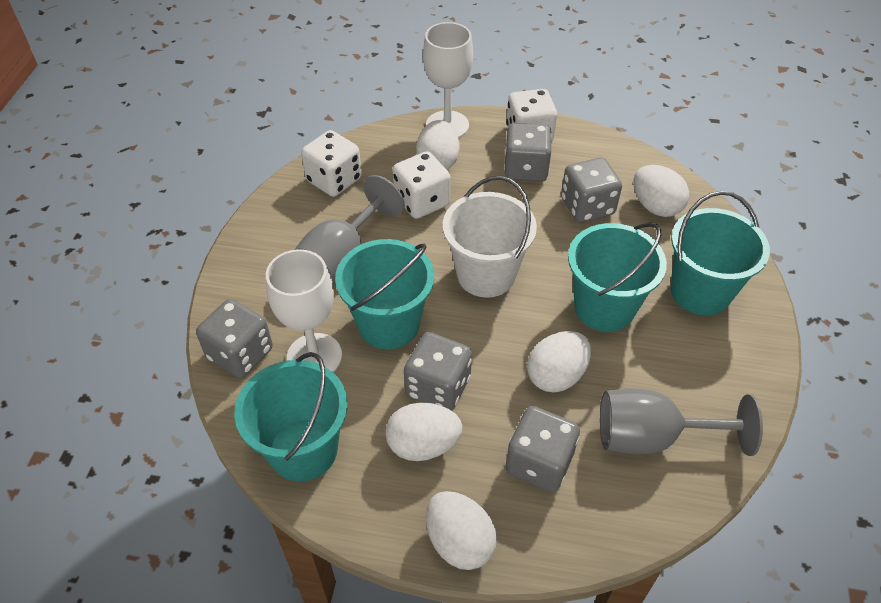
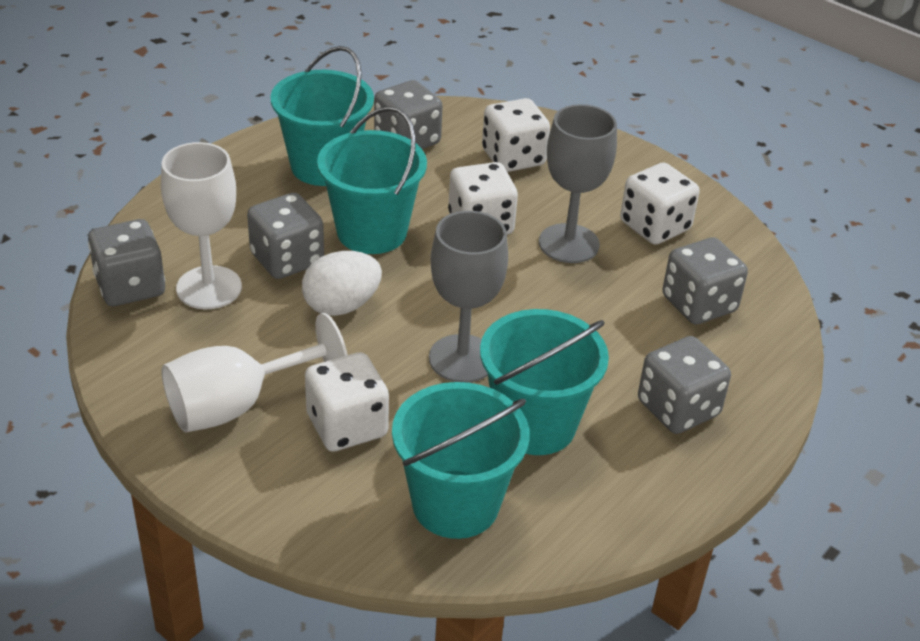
white bucket: [443,176,537,298] = 1 -> none = 0
white dice: [301,130,362,197] [393,151,451,219] [506,89,557,142] = 3 -> [305,352,389,452] [448,162,518,235] [482,98,550,172] [620,163,700,245] = 4
white egg: [386,402,463,461] [416,120,460,170] [426,491,497,570] [527,331,591,393] [634,165,689,217] = 5 -> [302,251,382,316] = 1

